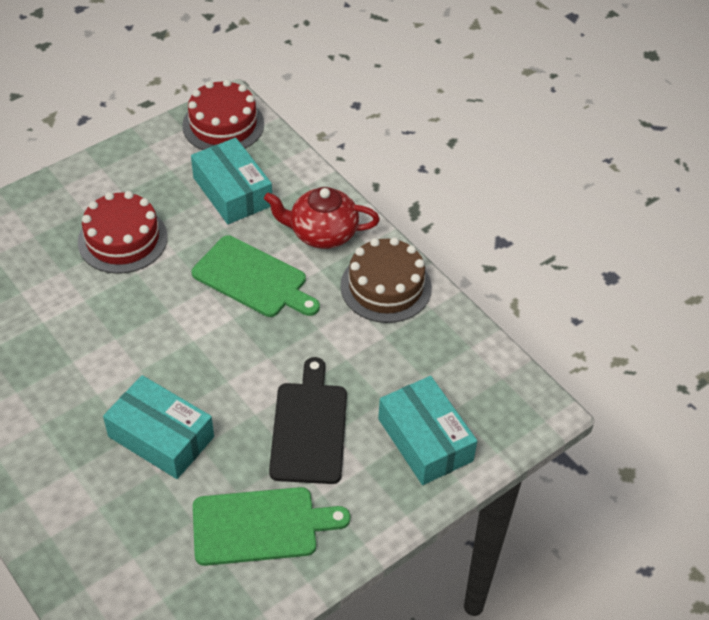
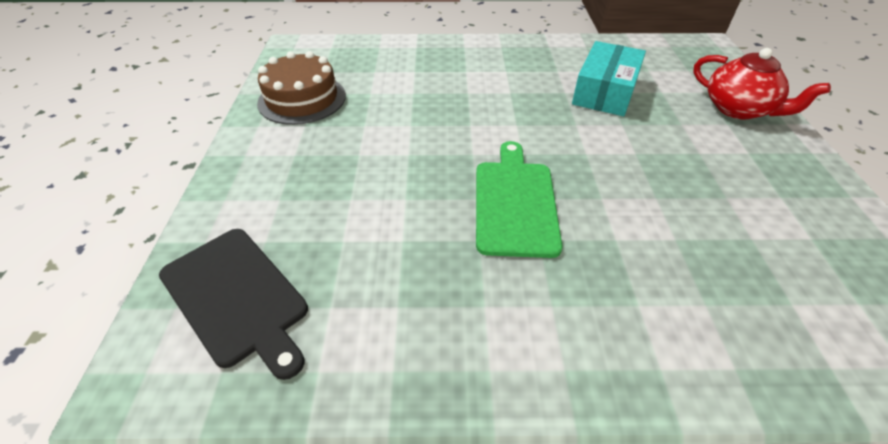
green cutting board: [192,235,320,317] [193,487,350,566] = 2 -> [476,141,562,258] = 1
red cake: [78,191,168,274] [182,79,264,150] = 2 -> none = 0
turquoise box: [103,375,214,479] [191,138,272,224] [378,376,477,485] = 3 -> [572,41,646,116] = 1

